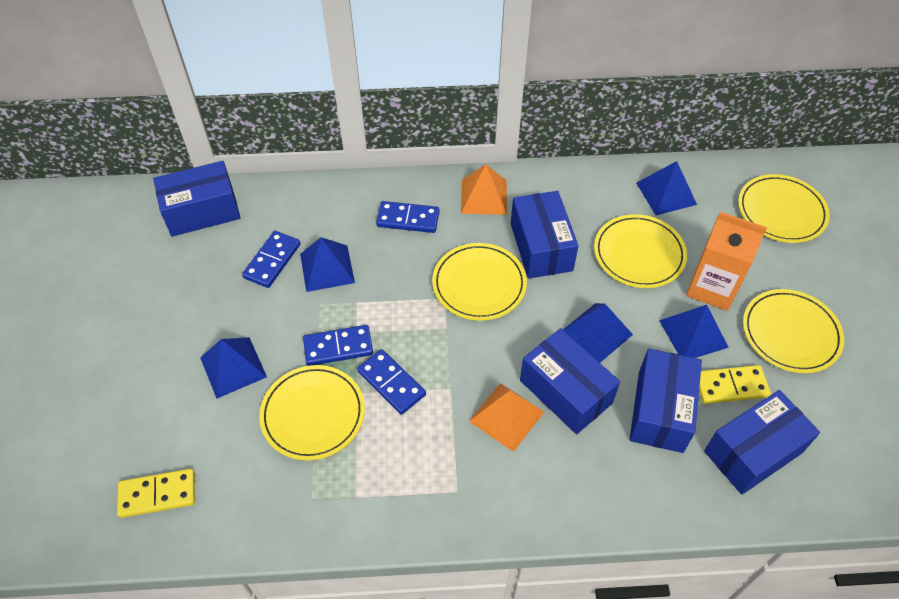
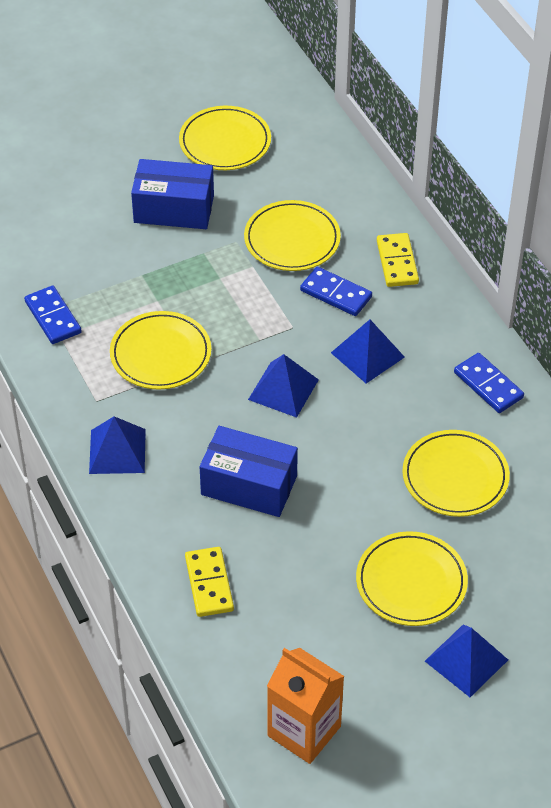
blue box: [153,161,241,237] [511,191,579,279] [520,328,620,434] [630,349,702,453] [704,390,820,495] = 5 -> [131,159,214,229] [200,426,298,517] = 2
blue domino: [242,231,300,288] [303,325,373,366] [357,349,426,415] [376,201,440,233] = 4 -> [24,286,82,344] [300,267,372,316] [454,353,524,413] = 3
blue pyramid: [200,337,267,399] [300,237,355,292] [563,303,633,363] [636,161,697,215] [659,305,729,358] = 5 -> [89,417,146,474] [248,354,319,418] [331,320,405,383] [425,625,508,697] = 4
orange pyramid: [461,164,507,215] [469,383,544,452] = 2 -> none = 0

